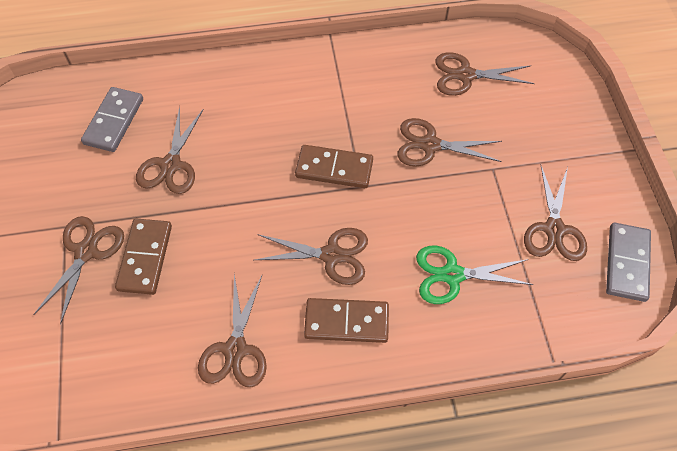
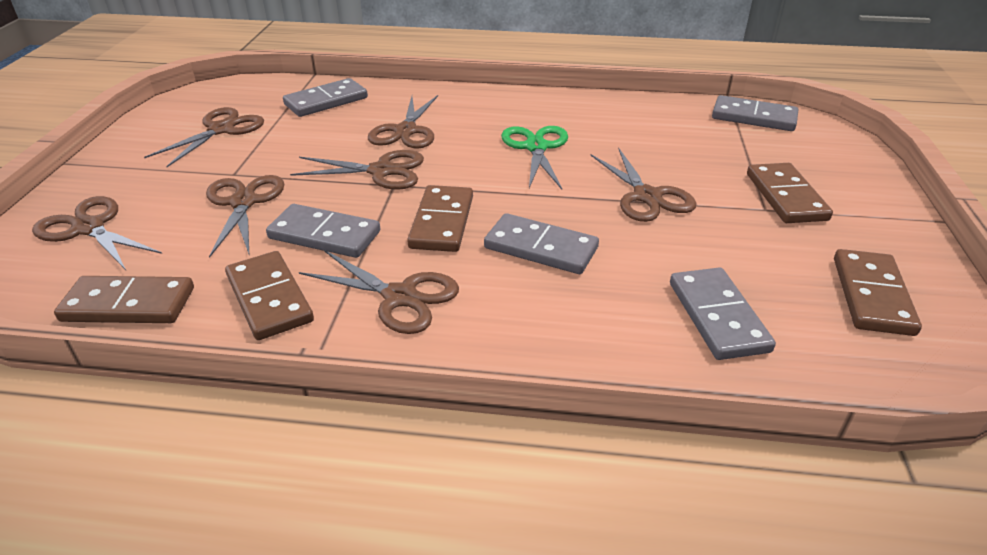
brown domino: [115,218,172,295] [295,145,373,188] [304,298,389,343] = 3 -> [54,276,194,323] [225,251,314,340] [407,185,473,252] [747,163,833,223] [834,249,922,336] = 5
grey domino: [81,87,143,152] [606,223,651,302] = 2 -> [266,204,380,258] [283,78,368,117] [484,213,599,274] [670,267,776,360] [712,95,798,131] = 5

